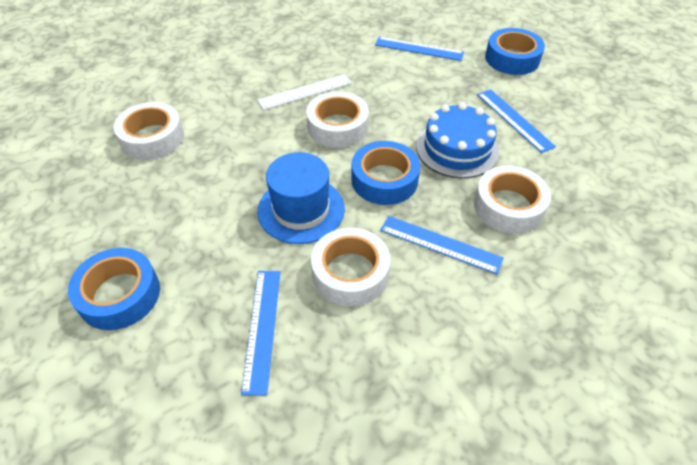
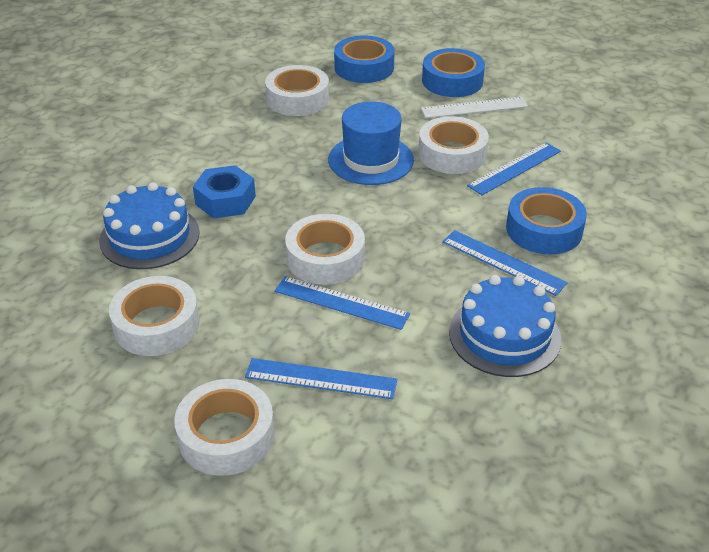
blue cake: [416,103,499,178] = 1 -> [99,182,200,269] [449,275,561,377] = 2
blue nut: none = 0 -> [193,165,256,219] = 1
white tape: [113,102,184,160] [306,91,369,148] [311,228,390,306] [474,165,551,234] = 4 -> [109,276,200,356] [174,379,275,476] [265,65,329,116] [285,214,365,285] [418,116,489,174] = 5

